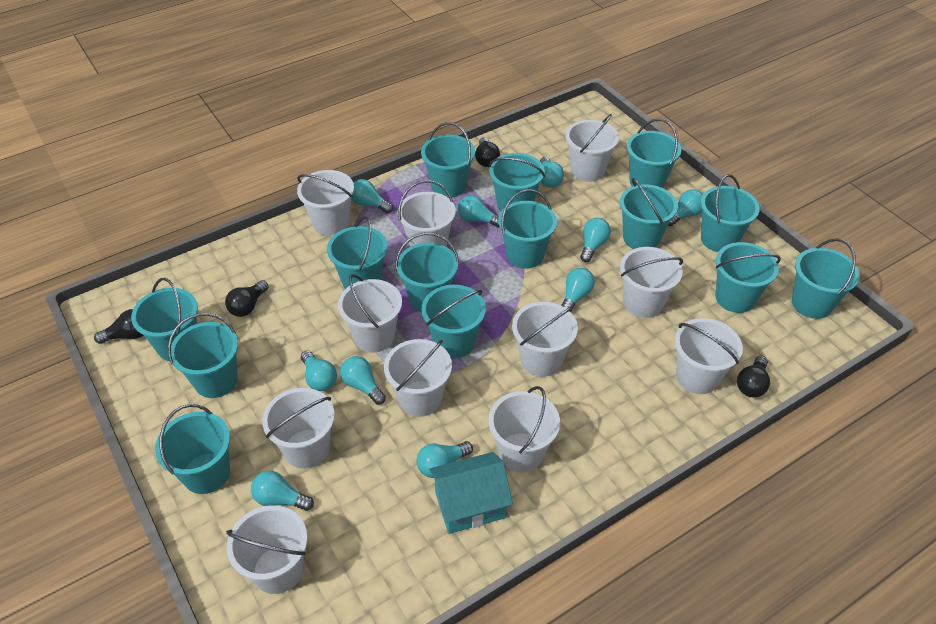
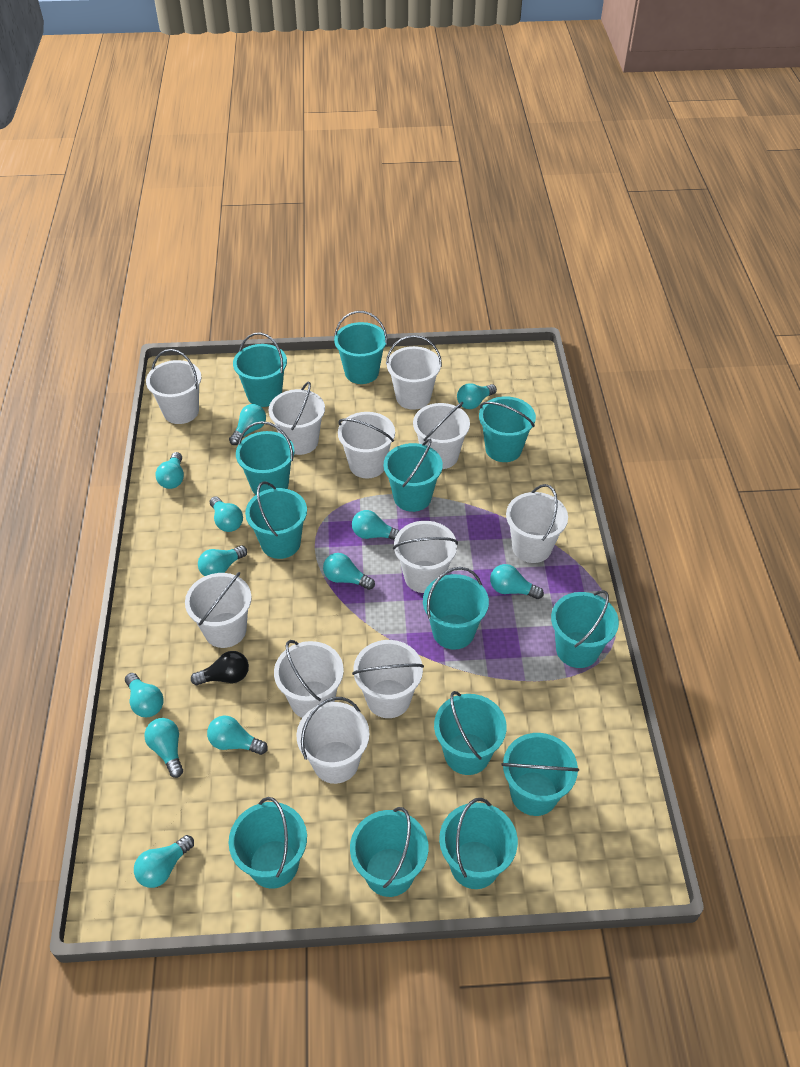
black light bulb: [94,309,143,344] [225,280,269,317] [475,137,500,167] [737,355,770,397] = 4 -> [191,651,249,685] = 1
turquoise bucket: [131,278,198,361] [155,404,230,494] [168,313,238,398] [327,216,388,289] [396,232,459,312] [421,122,475,198] [421,285,486,358] [489,153,545,212] [498,189,557,269] [620,178,678,249] [627,119,681,188] [700,174,760,252] [715,242,781,313] [792,238,860,319] = 14 -> [229,797,307,889] [233,332,287,407] [236,421,295,495] [245,481,307,559] [334,311,387,384] [350,807,428,897] [384,439,443,512] [423,567,489,650] [434,691,507,775] [439,798,518,889] [479,396,536,462] [501,733,579,816] [551,590,619,668] = 13
turquoise house: [429,452,513,534] = 1 -> none = 0
turquoise light bulb: [251,471,314,511] [301,351,337,391] [340,356,386,405] [351,179,393,213] [417,441,473,478] [458,195,499,227] [540,157,564,188] [561,268,595,312] [580,218,611,262] [668,189,703,226] = 10 -> [125,673,164,717] [134,835,194,888] [145,718,183,778] [155,452,184,489] [198,546,247,576] [207,715,268,755] [210,496,243,532] [229,404,266,445] [323,553,375,590] [352,510,399,540] [457,383,497,409] [490,564,544,599] = 12

